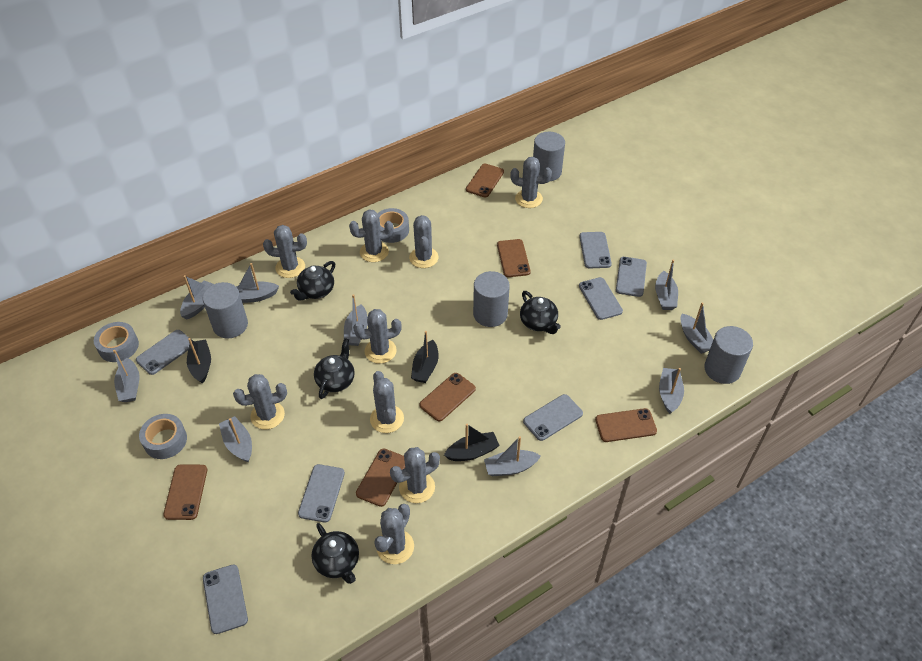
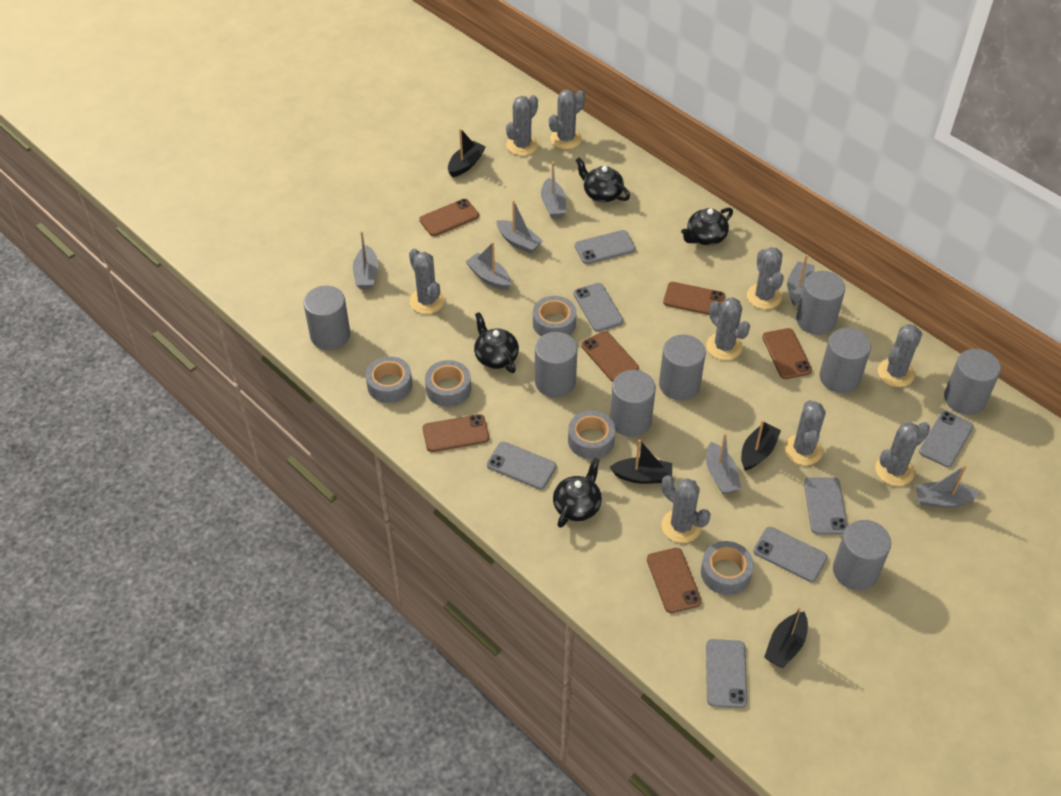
black boat: [187,338,211,384] [411,331,438,383] [444,424,500,461] = 3 -> [448,129,486,177] [610,439,672,484] [741,420,781,471] [764,606,808,668] = 4
grey boat: [113,350,140,402] [180,275,214,320] [219,416,252,463] [236,263,279,303] [344,294,368,346] [484,436,541,476] [655,260,678,310] [659,368,684,414] [680,303,713,354] = 9 -> [353,231,378,289] [465,242,511,290] [496,200,543,253] [541,162,566,219] [706,433,741,494] [787,254,815,306] [915,465,980,508] = 7
grey cylinder: [203,282,248,338] [473,271,510,327] [533,132,565,181] [704,326,753,384] = 4 -> [304,286,350,350] [535,332,577,398] [610,370,656,437] [659,335,706,401] [796,271,845,335] [820,328,871,393] [833,520,891,590] [944,349,1001,415] = 8
grey tape: [94,322,139,362] [139,414,187,459] [378,208,409,243] = 3 -> [366,356,412,403] [425,360,471,407] [533,296,577,336] [568,411,615,459] [701,541,754,595] = 5

